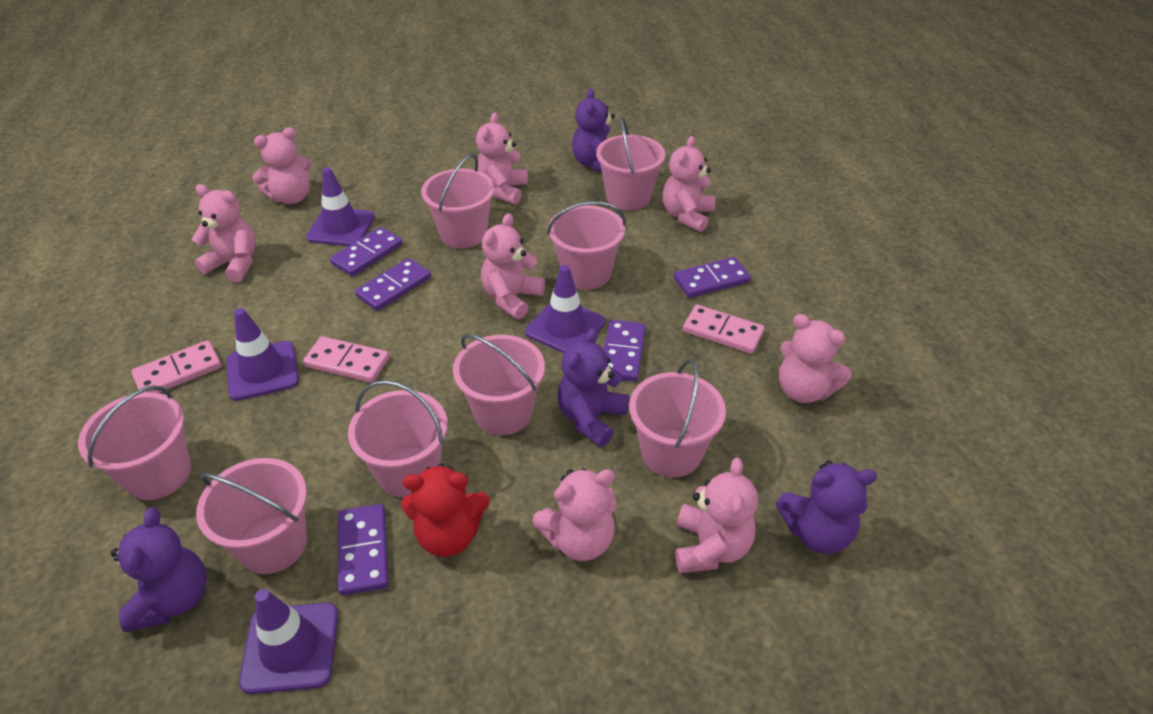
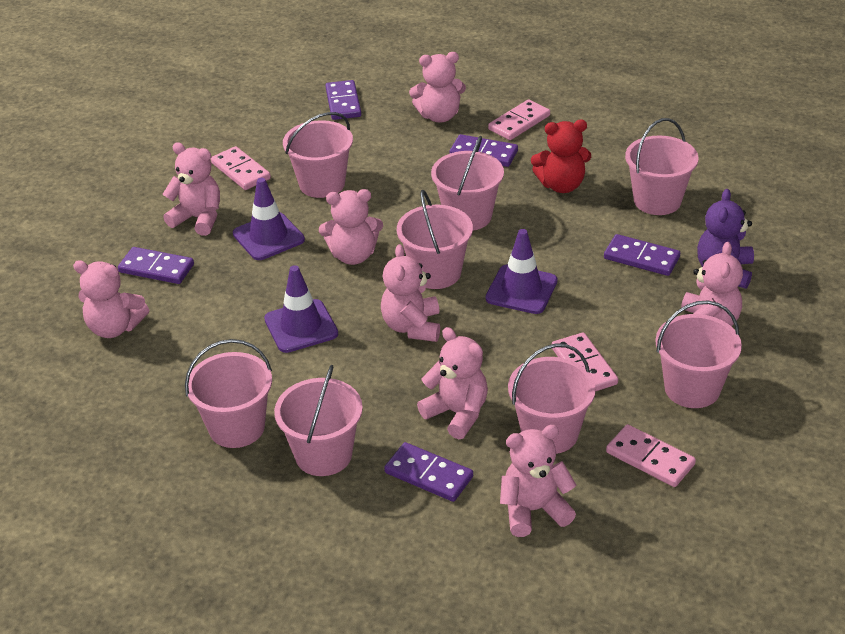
pink domino: [131,340,222,393] [303,336,389,383] [683,304,765,354] = 3 -> [211,146,271,190] [488,99,550,140] [552,332,618,391] [606,424,696,487] = 4
purple teddy bear: [111,508,207,632] [557,328,629,447] [572,88,615,172] [775,461,877,554] = 4 -> [697,189,754,289] = 1
purple traffic cone: [226,308,299,401] [239,589,338,694] [306,167,375,246] [525,265,605,353] = 4 -> [233,178,305,260] [264,265,338,353] [485,229,558,314] = 3

